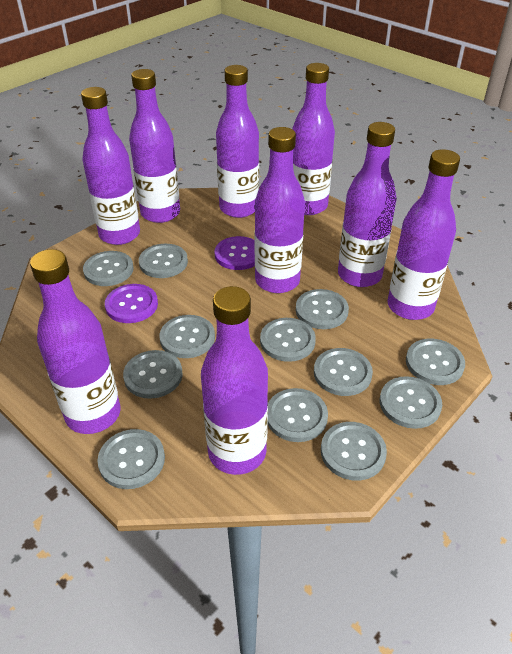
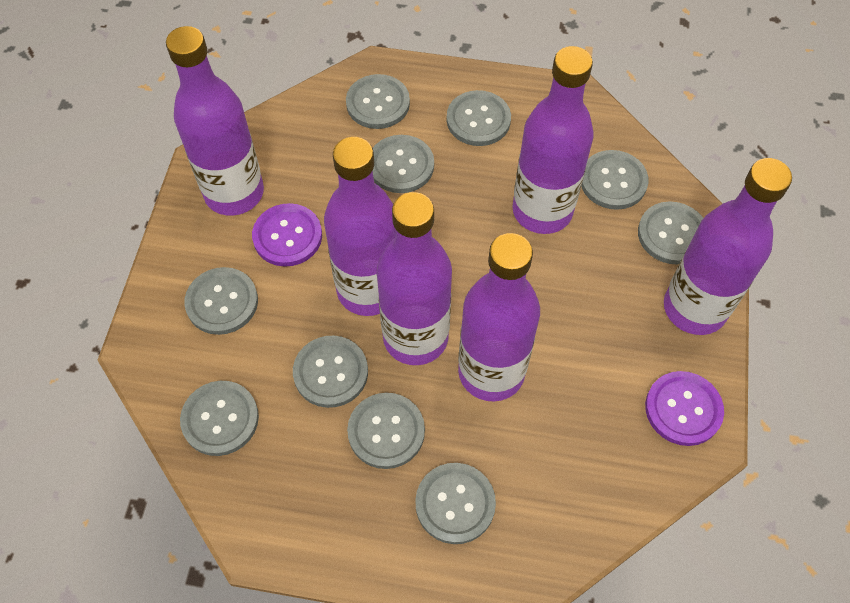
grey button: [83,251,133,286] [97,429,165,489] [123,350,183,399] [139,244,188,278] [159,315,215,358] [260,318,316,362] [268,388,328,442] [296,289,349,329] [314,348,373,396] [321,422,387,481] [380,376,442,429] [406,339,465,385] = 12 -> [180,381,259,456] [184,267,258,335] [293,336,368,408] [346,74,410,129] [347,393,425,469] [373,135,434,193] [415,463,496,544] [447,90,511,146] [581,150,649,210] [638,201,703,265] = 10
purple bottle: [30,249,120,434] [81,87,140,245] [129,69,180,223] [201,286,268,475] [216,65,259,218] [255,127,305,293] [292,63,335,215] [338,122,397,287] [387,149,460,320] = 9 -> [166,26,264,216] [324,137,396,316] [377,192,452,365] [458,233,540,401] [512,46,594,234] [664,158,792,335] = 6

